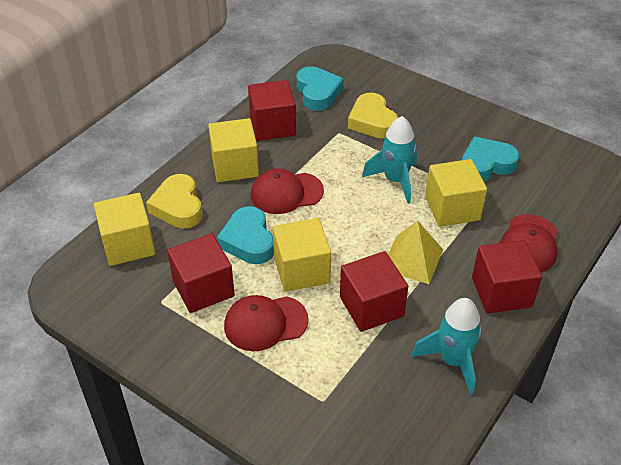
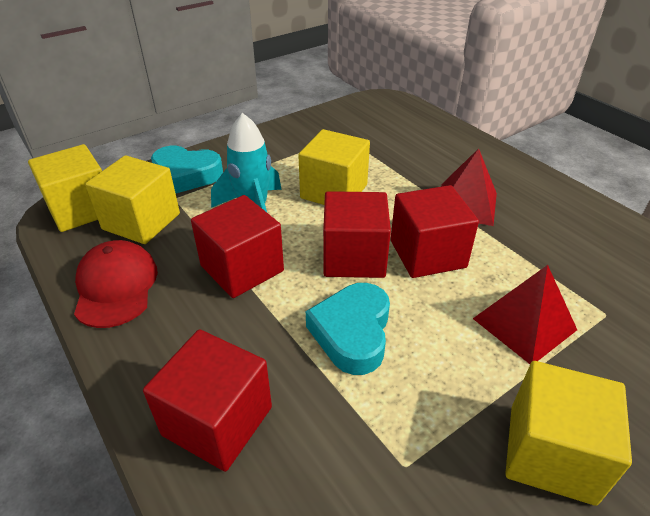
red cap: [224,295,309,351] [251,168,324,214] [500,214,558,272] = 3 -> [74,240,158,328] = 1
red pyramid: none = 0 -> [441,148,497,226] [473,265,577,364] = 2
turquoise heart: [217,206,274,264] [297,66,344,111] [462,137,519,181] = 3 -> [151,146,223,193] [306,283,390,375] = 2
turquoise rocket: [362,116,417,204] [412,298,482,395] = 2 -> [211,113,282,212] = 1
yellow heart: [146,174,203,228] [348,92,398,139] = 2 -> none = 0
yellow pyramid: [388,221,443,284] = 1 -> none = 0

